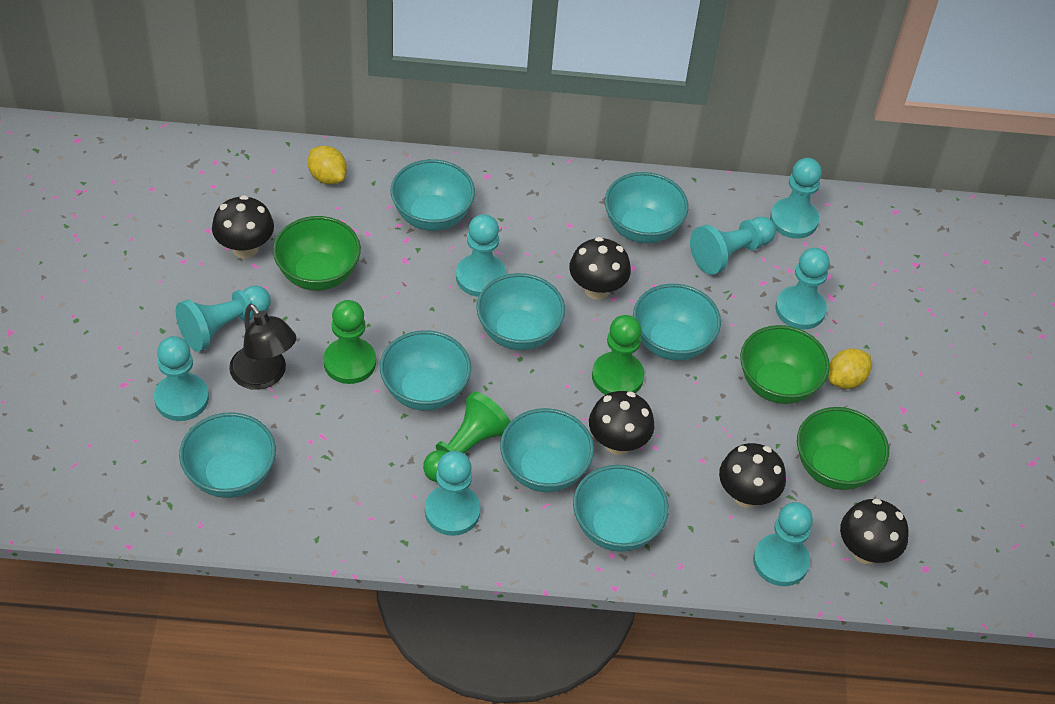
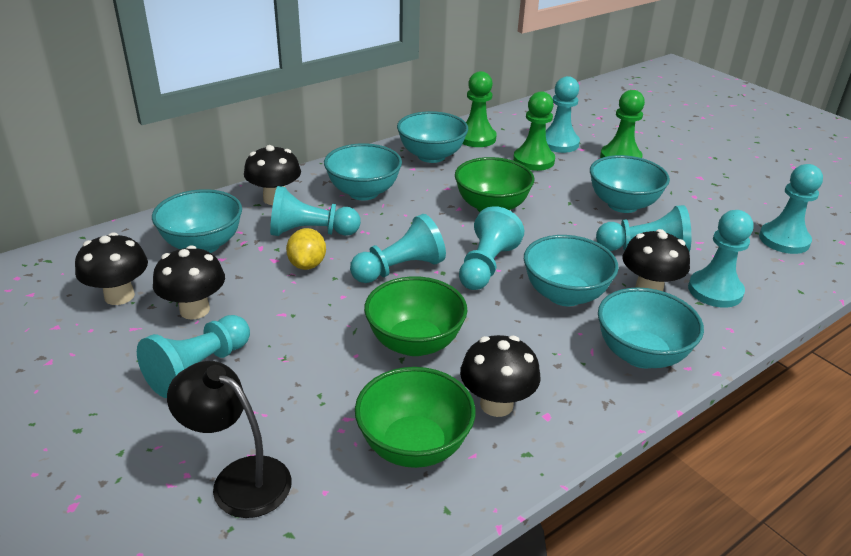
turquoise bowl: [179,412,276,498] [380,330,471,411] [391,159,475,231] [476,273,565,350] [500,408,594,492] [573,465,669,552] [605,172,688,243] [633,284,721,361] = 8 -> [152,189,242,253] [324,143,402,200] [397,111,468,163] [524,235,619,306] [590,155,670,213] [598,288,704,369] = 6
yellow lemon: [308,146,347,185] [828,348,871,389] = 2 -> [286,228,326,270] = 1

